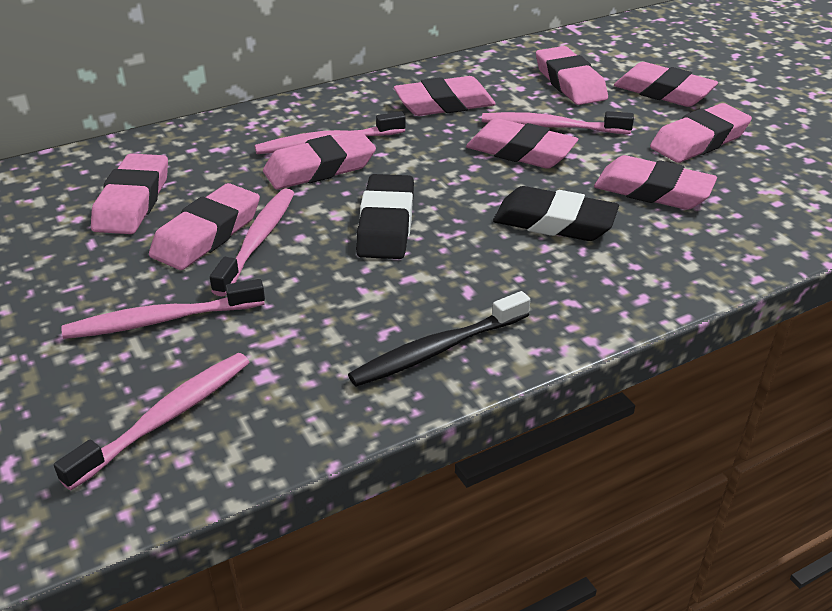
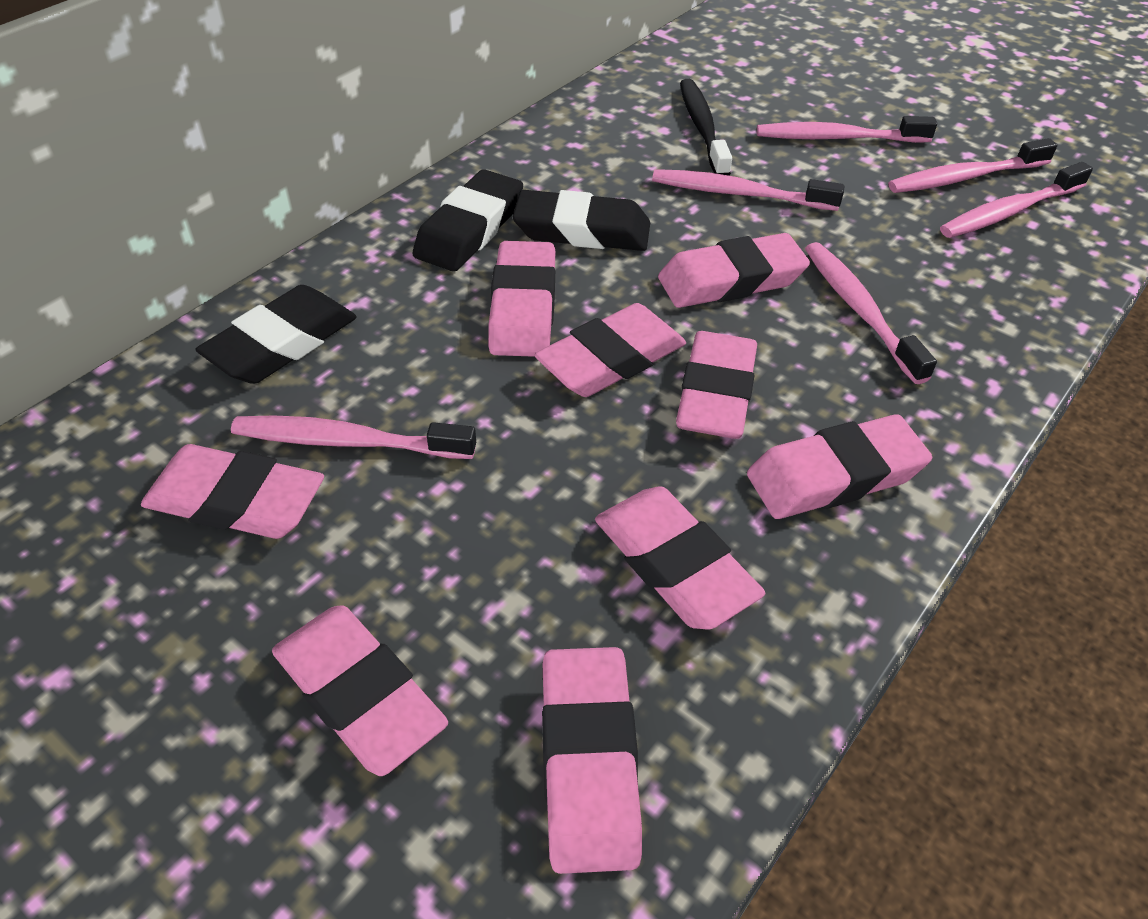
black eraser: [356,174,414,259] [493,186,619,241] = 2 -> [195,285,356,384] [413,169,523,272] [513,190,650,251] = 3
pink toothbrush: [54,353,249,491] [61,279,265,339] [210,188,295,296] [254,111,406,154] [482,111,634,134] = 5 -> [231,416,476,459] [652,169,845,211] [757,116,937,143] [805,242,937,384] [888,138,1057,193] [940,162,1093,238] = 6

